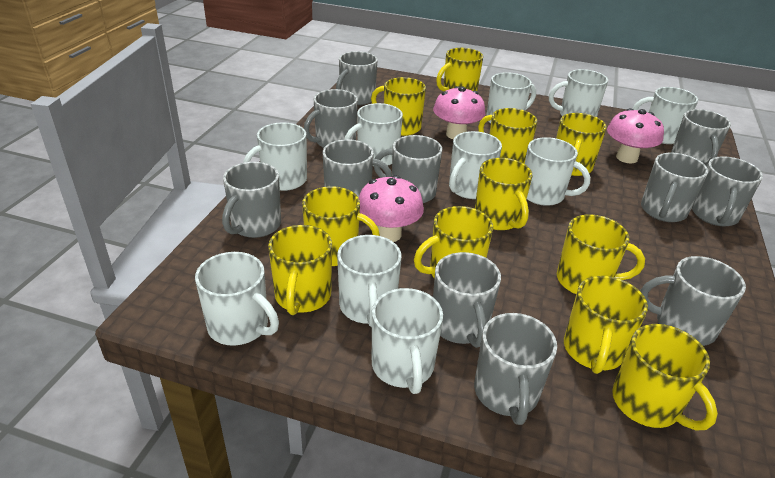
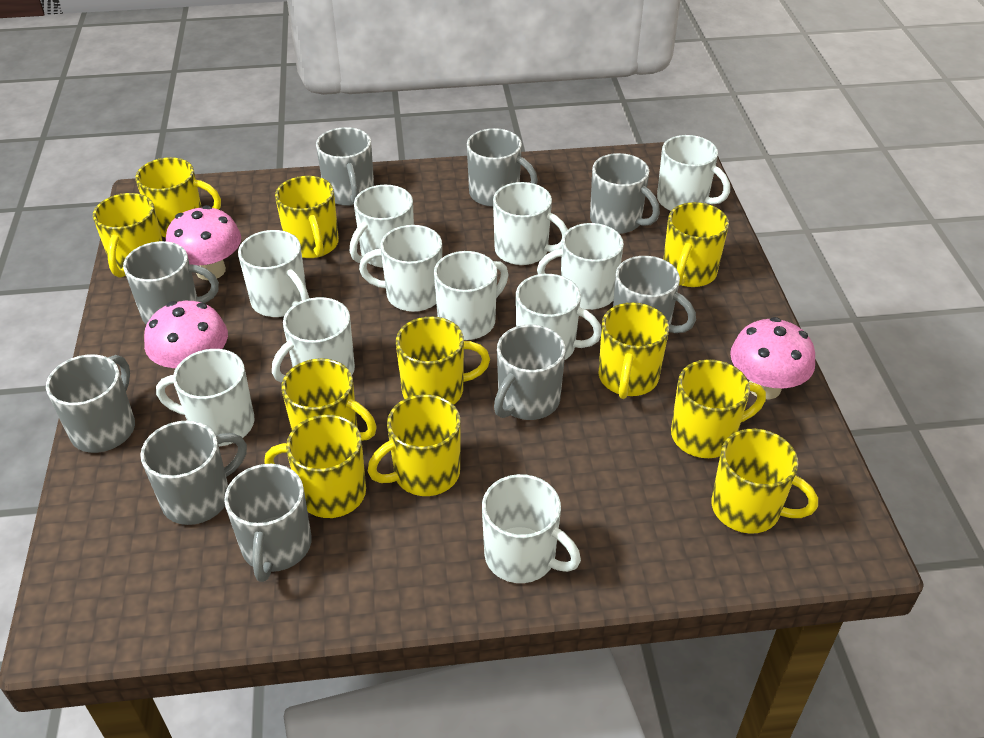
grey mug: [222,162,281,238] [304,89,358,148] [323,139,392,198] [336,51,378,105] [374,135,442,203] [433,252,501,348] [474,313,557,425] [640,256,746,346] [641,153,708,222] [671,109,731,166] [692,156,763,226] = 11 -> [46,354,135,453] [123,241,219,325] [140,420,247,525] [224,464,312,582] [316,127,374,206] [467,128,538,207] [494,324,565,420] [590,153,660,234] [613,256,696,333] = 9
white mug: [195,252,279,346] [243,122,307,191] [337,235,402,327] [344,103,403,166] [372,288,443,394] [449,131,502,199] [486,72,536,124] [525,137,590,206] [549,69,608,117] [632,87,698,144] = 10 -> [156,349,255,446] [238,230,309,317] [272,297,355,383] [350,185,414,268] [359,225,442,312] [434,251,508,340] [482,474,581,583] [493,182,568,265] [516,274,601,360] [537,223,624,310] [657,135,730,211] = 11

